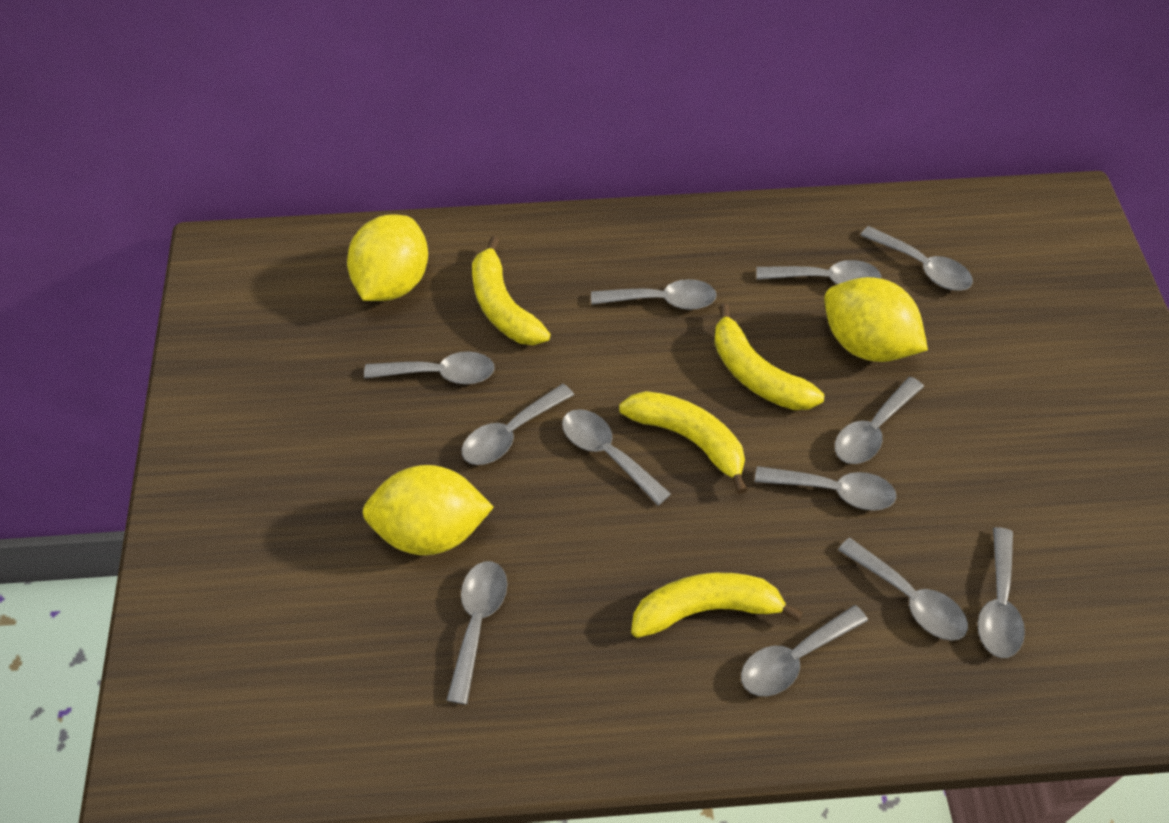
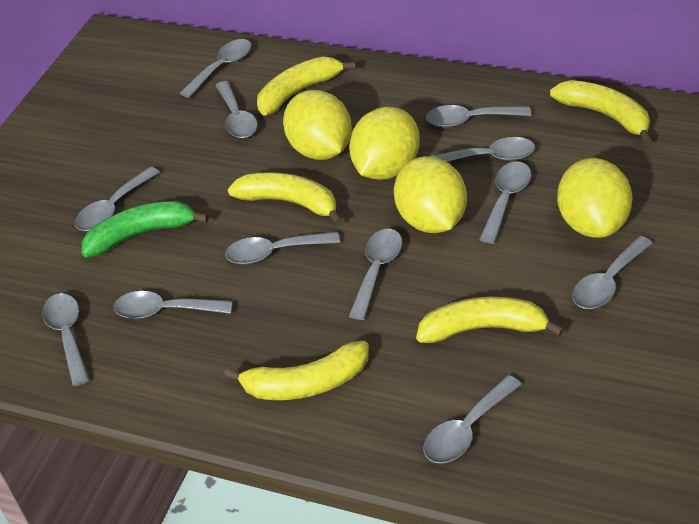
green banana: none = 0 -> [82,201,209,257] = 1
yellow banana: [472,236,551,345] [619,391,748,494] [631,573,803,638] [714,304,824,410] = 4 -> [224,341,369,400] [228,172,343,225] [257,57,356,116] [416,297,564,343] [550,80,652,144] = 5
yellow lemon: [347,214,428,301] [362,465,494,555] [824,277,928,362] = 3 -> [283,90,352,160] [349,107,420,180] [394,156,467,233] [557,158,632,238] = 4

